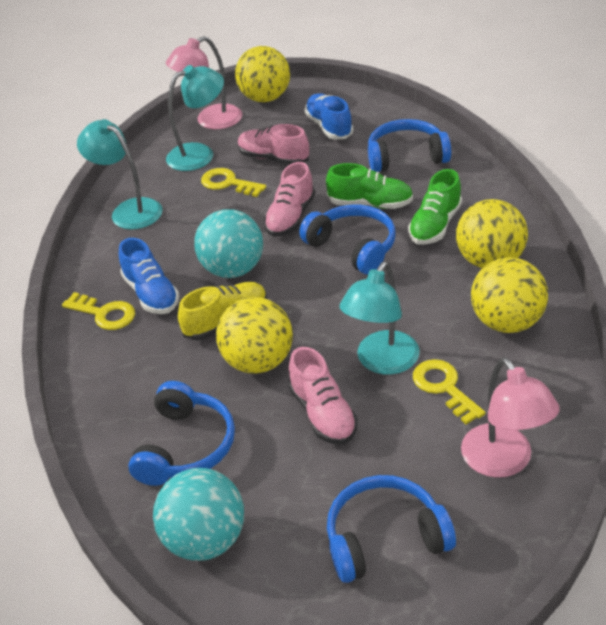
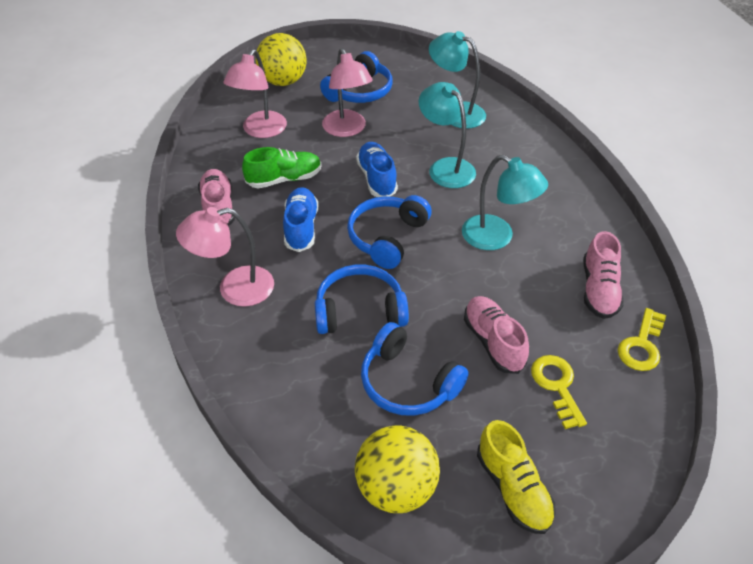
green shoe: [326,163,413,209] [408,169,462,245] = 2 -> [242,147,321,188] = 1
pink lamp: [166,36,242,129] [461,357,560,478] = 2 -> [176,207,274,307] [223,49,287,138] [322,48,373,137] = 3
turquoise ball: [153,468,244,561] [194,209,263,278] = 2 -> none = 0
yellow ball: [216,297,293,373] [235,46,290,102] [456,199,528,268] [471,257,548,333] = 4 -> [255,33,307,86] [355,425,440,513] = 2
yellow key: [62,292,135,330] [201,168,266,197] [413,359,485,424] = 3 -> [531,355,587,429] [618,308,666,371] = 2

